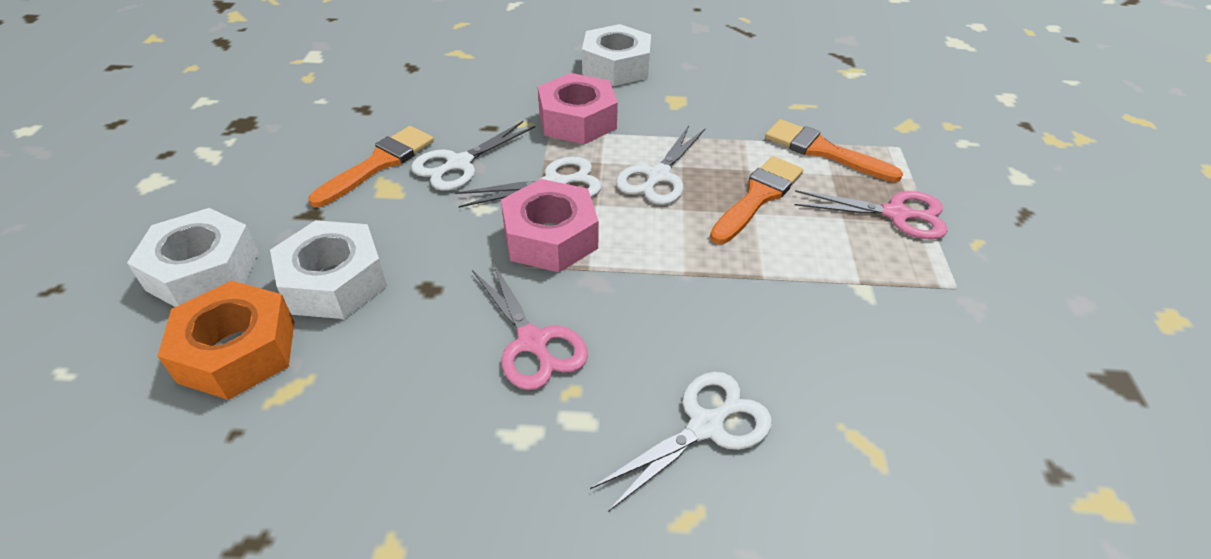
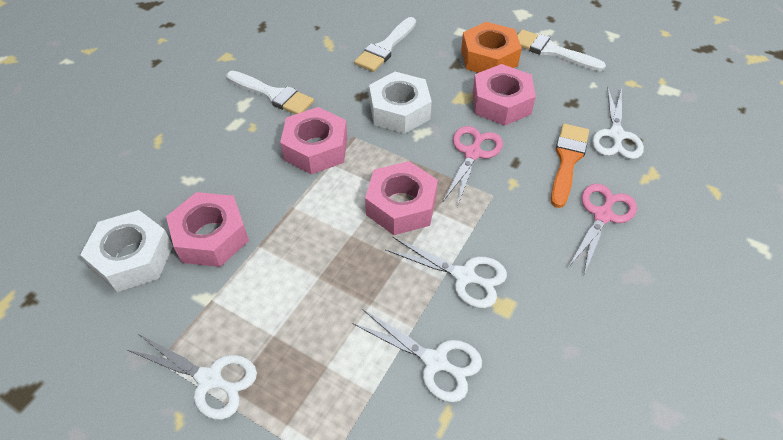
orange brush: [309,126,434,207] [710,156,803,244] [765,119,903,182] = 3 -> [551,124,589,208] = 1
pink nut: [501,179,599,272] [538,73,618,144] = 2 -> [166,192,249,267] [280,107,348,175] [365,161,438,235] [473,64,536,126] = 4
white brush: none = 0 -> [226,71,314,114] [354,17,416,72] [517,29,606,71] = 3
white nut: [127,208,259,307] [270,220,387,319] [582,24,651,86] = 3 -> [80,210,173,292] [369,72,432,134] = 2

